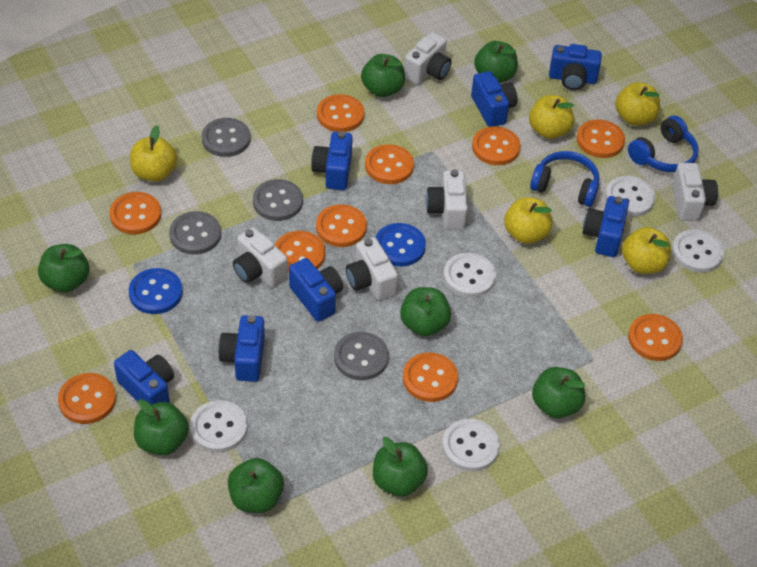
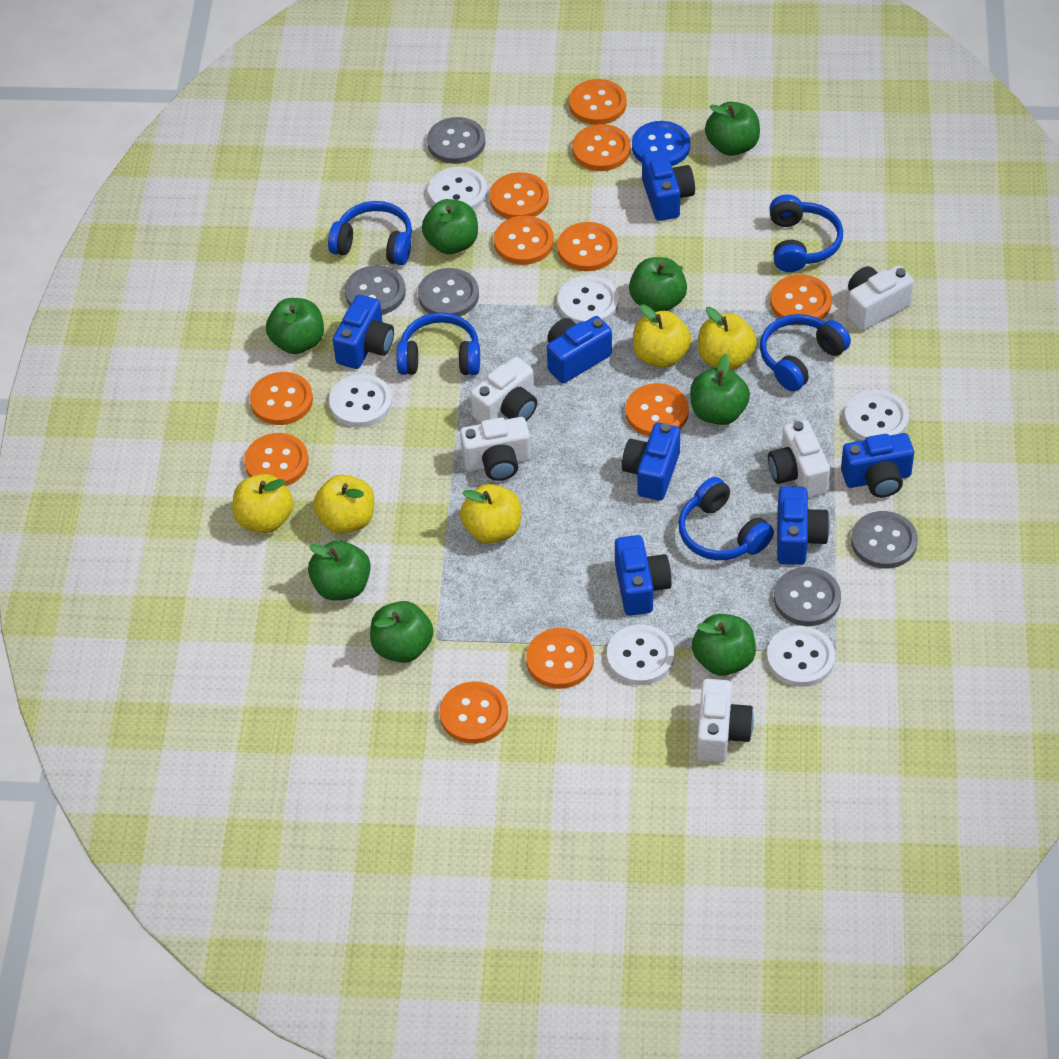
blue button: [129,268,183,314] [375,223,426,267] = 2 -> [632,121,690,166] = 1
blue headphones: [530,151,599,207] [628,116,698,172] = 2 -> [328,201,412,265] [397,312,480,375] [678,477,774,560] [760,314,851,391] [770,194,843,272] = 5
grey button: [169,211,221,255] [202,118,250,157] [253,179,303,221] [334,332,389,380] = 4 -> [345,265,406,315] [418,268,479,316] [427,117,485,164] [774,567,841,626] [851,511,918,569] = 5
orange button: [58,373,116,424] [109,192,161,234] [275,231,325,273] [316,204,367,247] [317,94,364,132] [365,144,414,184] [403,352,458,402] [472,126,521,165] [577,119,625,158] [628,314,683,361] = 10 -> [244,433,309,486] [250,372,313,425] [440,681,508,744] [489,172,549,219] [494,215,554,265] [526,628,594,689] [557,222,618,271] [569,79,627,125] [572,124,631,171] [625,383,689,437] [770,274,832,325] = 11
white button: [190,400,248,453] [442,419,500,471] [443,253,496,297] [605,176,655,217] [672,229,724,273] = 5 -> [329,374,392,428] [428,166,487,210] [558,275,619,324] [607,624,674,685] [767,626,835,687] [845,390,909,441] = 6

